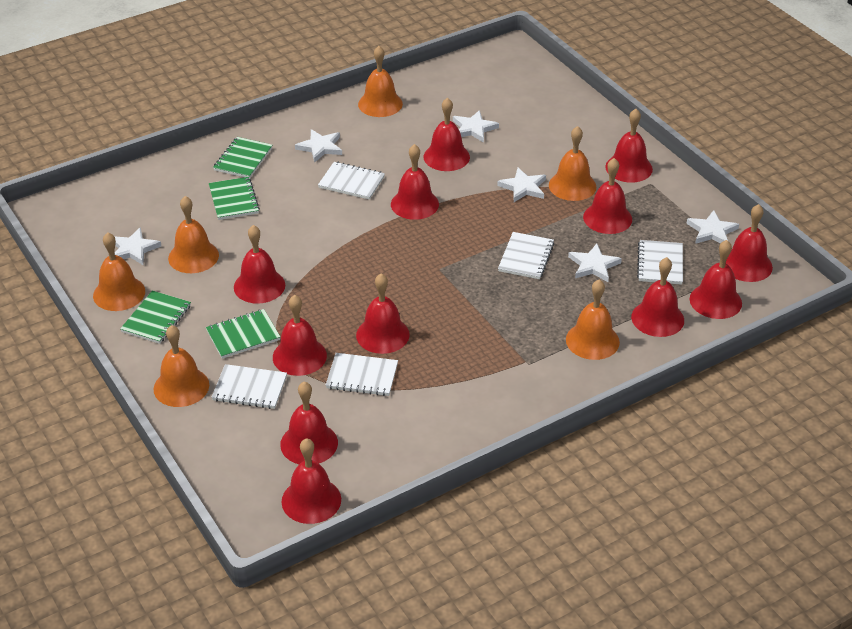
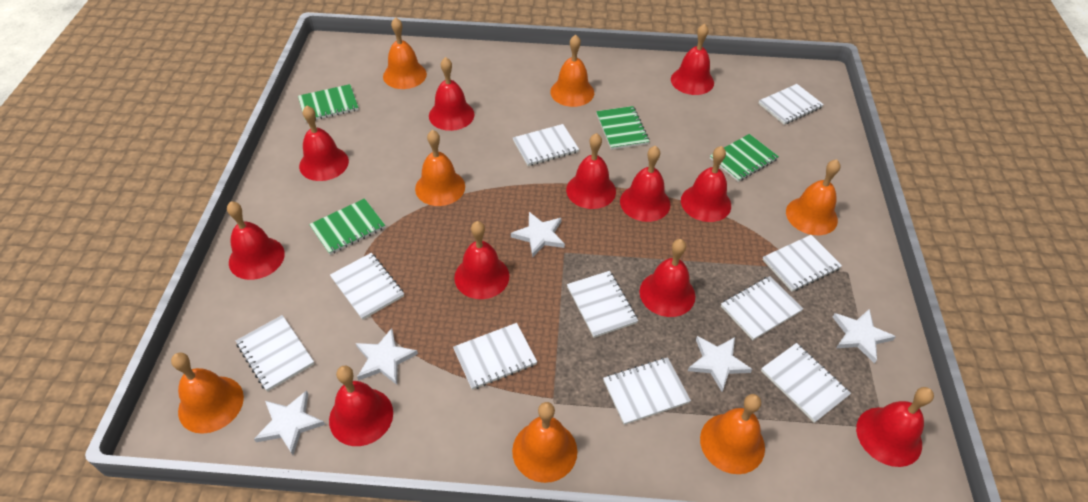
orange bell: [93,232,145,311] [154,325,209,407] [168,196,219,273] [358,46,403,117] [549,126,596,201] [566,279,620,360] = 6 -> [171,352,244,434] [383,17,427,89] [415,130,465,206] [512,402,577,483] [550,35,594,107] [700,394,765,474] [786,159,840,235] = 7
red bell: [234,225,285,304] [273,295,327,376] [280,382,338,464] [281,438,341,524] [356,273,410,354] [391,144,439,220] [423,98,470,171] [583,158,632,234] [605,109,653,183] [631,257,684,337] [690,240,742,319] [726,204,773,282] = 12 -> [227,201,285,280] [299,105,349,181] [329,366,393,446] [429,57,475,131] [454,221,509,299] [566,133,616,209] [620,146,670,222] [639,239,695,317] [671,24,714,95] [681,146,731,222] [856,387,934,467] = 11
white notebook: [212,364,287,409] [318,162,385,200] [326,353,398,396] [498,232,554,279] [637,240,683,285] = 5 -> [236,315,314,392] [330,253,404,320] [453,323,537,390] [513,124,579,166] [567,271,638,338] [603,357,691,425] [721,276,803,340] [758,84,824,125] [761,343,851,423] [762,235,842,292] = 10
white star: [114,227,161,265] [295,129,342,163] [453,110,499,143] [497,168,546,202] [568,244,622,282] [686,210,739,244] = 6 -> [254,390,325,455] [356,328,418,385] [511,212,565,258] [688,336,752,392] [833,309,896,363] = 5

